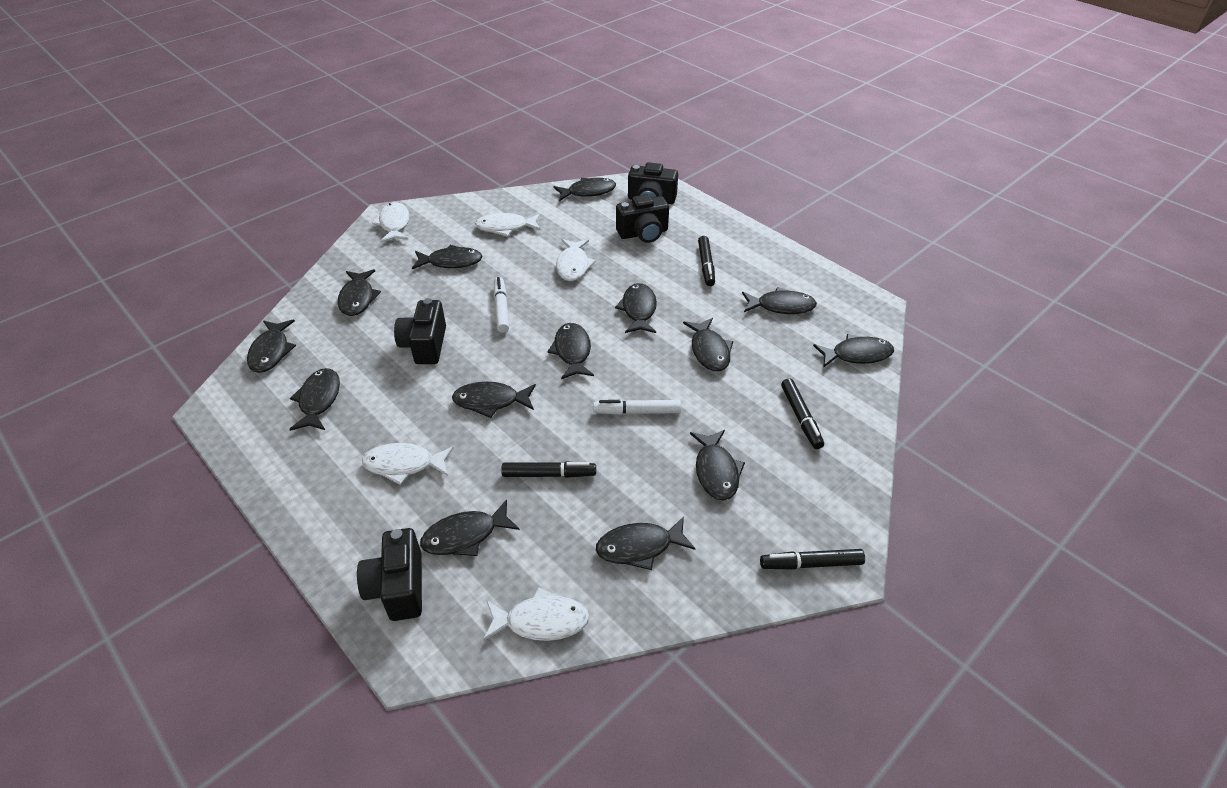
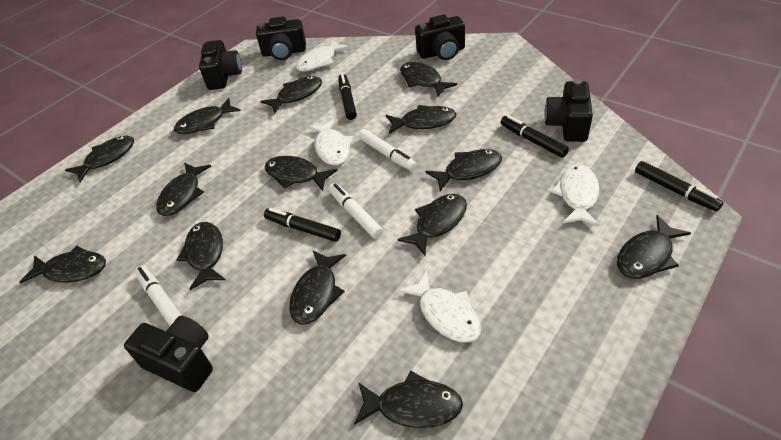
black camera: [357,528,422,621] [394,298,446,364] [616,194,669,243] [628,162,678,204] = 4 -> [124,316,213,392] [199,40,242,90] [256,17,306,60] [415,15,465,60] [544,79,593,142] = 5
white fish: [362,443,454,485] [372,202,409,243] [475,213,541,237] [483,587,590,641] [556,239,596,281] = 5 -> [296,39,350,72] [308,118,353,165] [398,270,481,342] [551,164,600,226] = 4
white marker: [494,277,509,333] [593,400,681,415] = 2 -> [135,266,182,326] [329,183,383,238] [358,129,417,171] = 3

